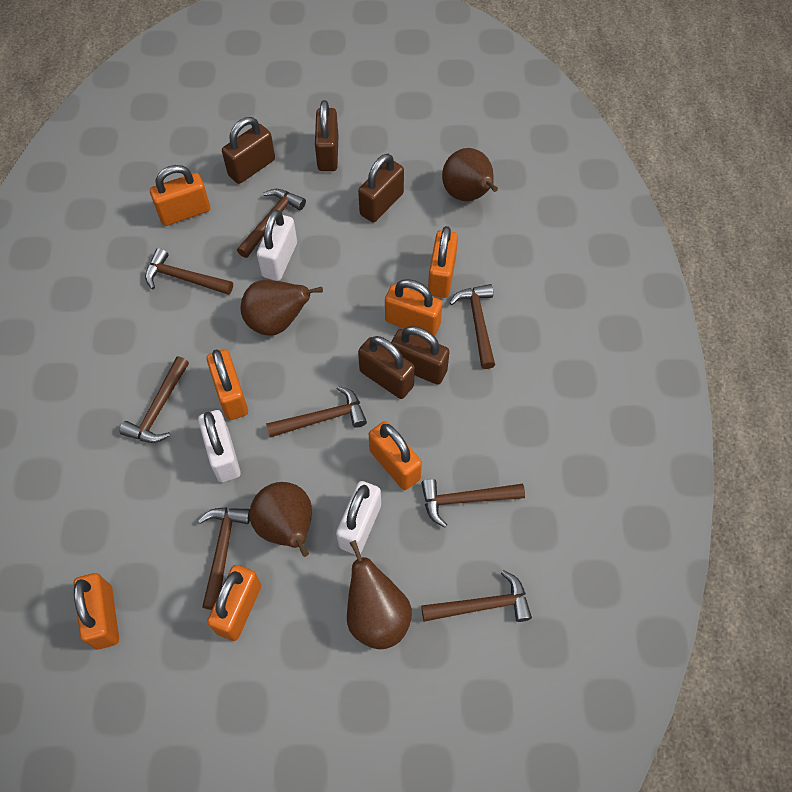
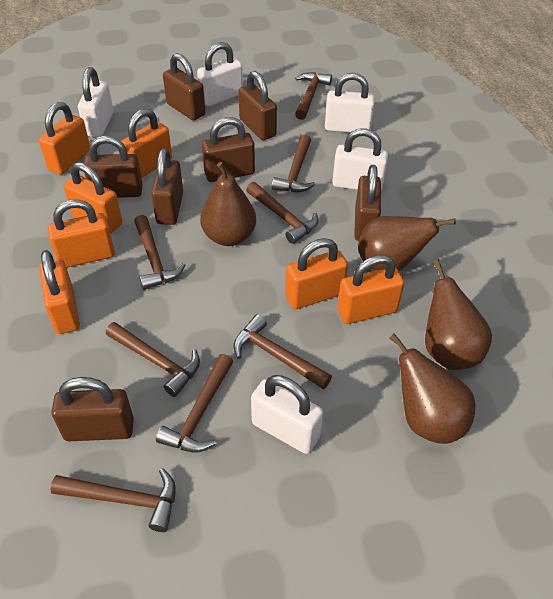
brown padlock: [222,117,275,184] [315,100,338,171] [358,154,404,222] [358,336,415,399] [391,326,450,385] = 5 -> [51,377,134,441] [84,136,143,198] [151,148,183,225] [163,53,205,121] [202,117,255,182] [239,71,277,140] [354,165,381,241] = 7
white padlock: [198,410,241,482] [257,210,297,281] [336,481,381,555] = 3 -> [78,67,114,137] [197,42,243,106] [251,375,323,454] [325,73,375,133] [333,128,388,191] = 5

